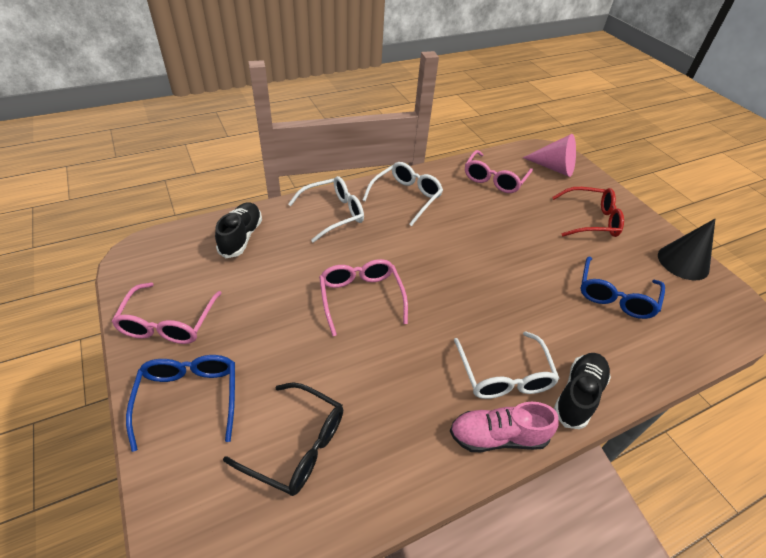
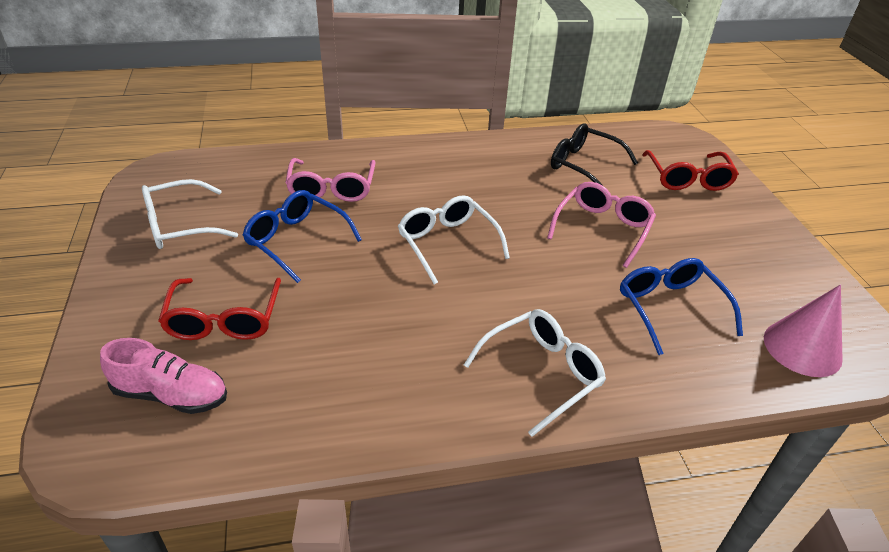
black cone: [658,219,715,280] = 1 -> none = 0
black shoe: [215,202,262,258] [554,353,611,429] = 2 -> none = 0
pink glasses: [111,283,222,344] [319,259,408,336] [465,150,533,193] = 3 -> [285,158,375,202] [547,182,656,268] = 2
red glasses: [552,187,624,237] = 1 -> [158,278,281,340] [642,150,739,191] = 2

